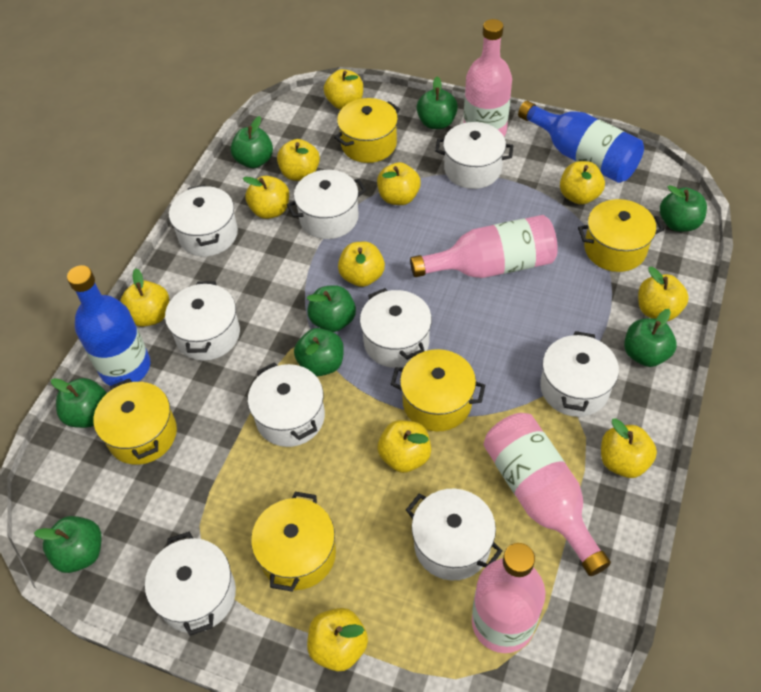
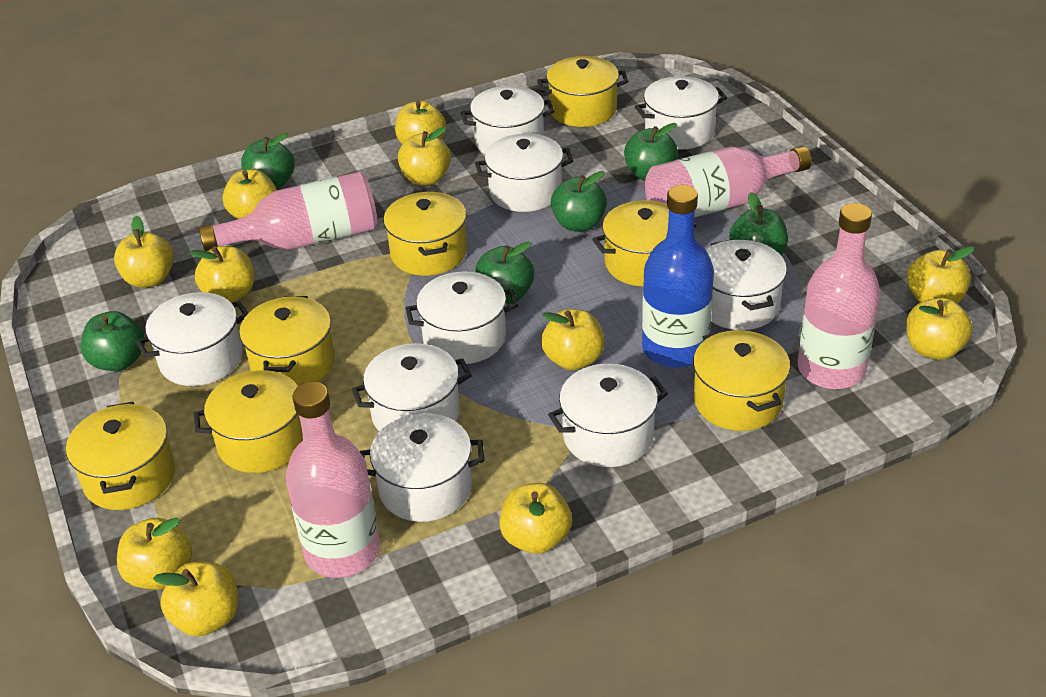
blue bottle: [67,265,150,386] [518,101,644,183] = 2 -> [642,185,714,368] = 1
green apple: [34,516,102,573] [51,378,107,428] [231,116,273,168] [294,328,344,376] [307,285,356,332] [416,76,458,129] [624,309,677,367] [660,185,707,232] = 8 -> [81,311,145,371] [241,133,295,189] [475,242,534,304] [551,171,607,231] [624,123,678,180] [729,192,788,255] = 6
yellow pot: [93,379,177,465] [251,492,336,592] [334,98,400,163] [391,349,485,431] [578,199,664,272] = 5 -> [66,402,175,510] [194,370,303,473] [239,296,335,386] [383,192,467,276] [537,56,628,127] [592,200,697,286] [693,330,790,431] = 7

